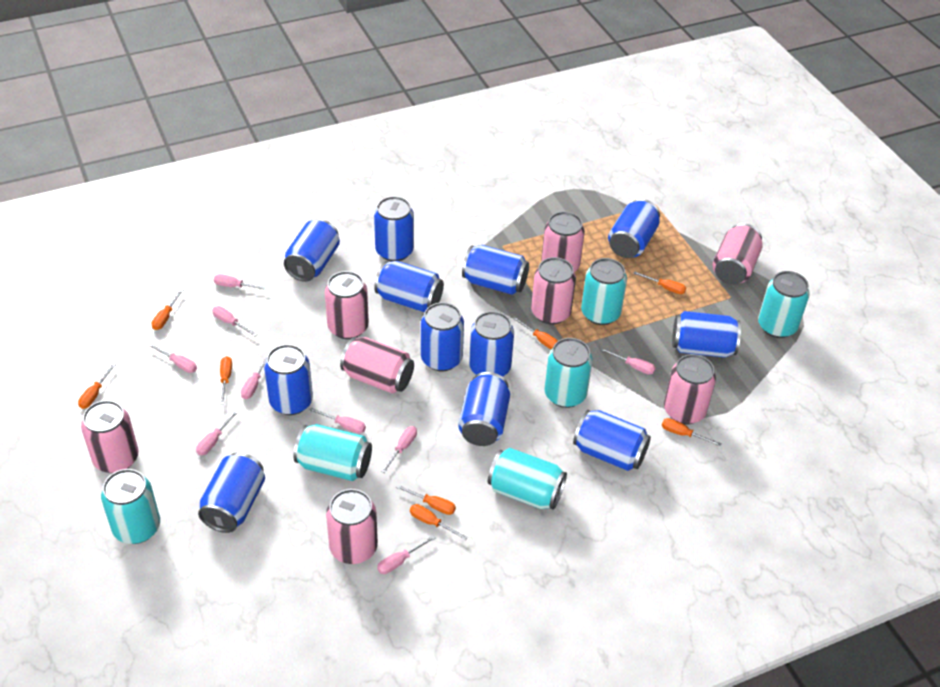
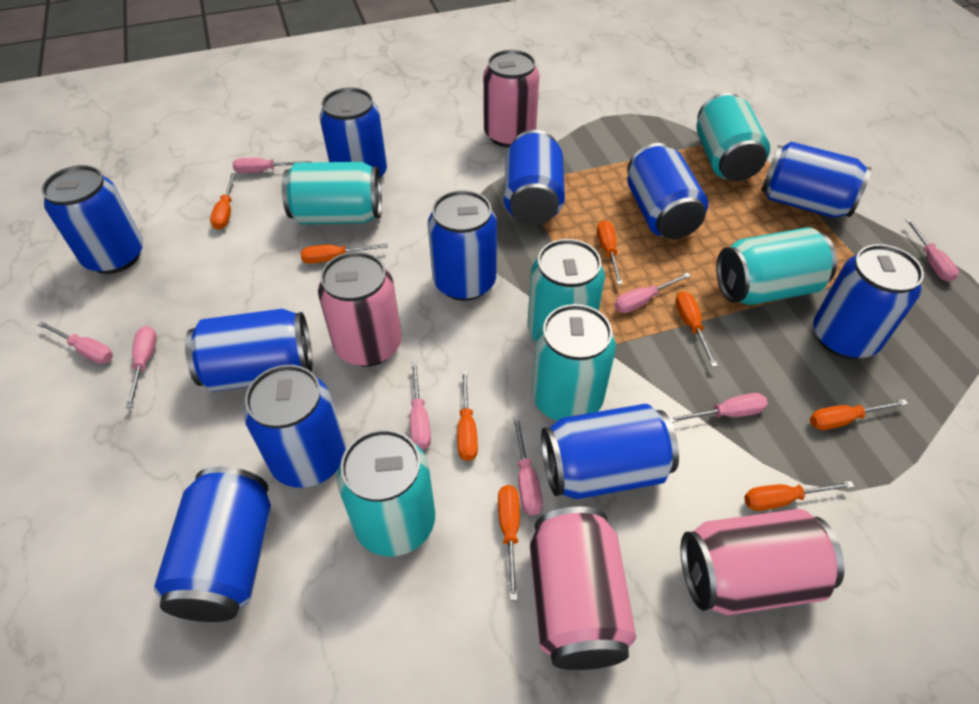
blue can: [198,452,265,533] [264,344,313,415] [284,219,340,282] [374,196,414,261] [374,261,444,312] [421,302,464,371] [458,372,510,446] [462,245,529,295] [469,311,514,377] [573,410,651,471] [608,199,660,258] [672,311,741,358] = 12 -> [41,165,143,274] [154,467,271,622] [185,309,312,392] [244,365,346,488] [319,87,387,178] [428,190,497,301] [504,130,565,224] [541,404,679,499] [627,143,708,239] [761,142,872,218] [813,244,924,359] = 11
pink can: [81,400,139,473] [325,271,369,339] [326,489,378,564] [340,337,414,394] [531,257,576,325] [541,212,585,272] [664,354,716,424] [713,223,763,285] = 8 -> [318,252,402,367] [483,49,540,148] [530,506,636,670] [681,509,845,615] = 4
pink screwdriver: [149,344,197,373] [196,410,239,455] [212,306,257,336] [214,274,268,290] [241,354,268,399] [309,407,366,434] [377,535,435,574] [381,426,417,473] [600,348,656,375] = 9 -> [37,321,113,364] [126,326,157,408] [233,158,312,173] [410,362,431,450] [513,416,543,515] [614,272,691,313] [669,393,768,423] [905,219,959,282] = 8

